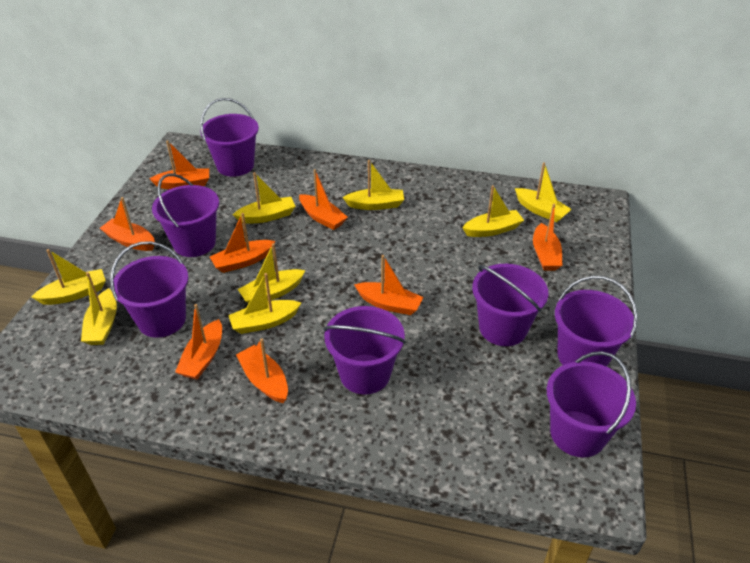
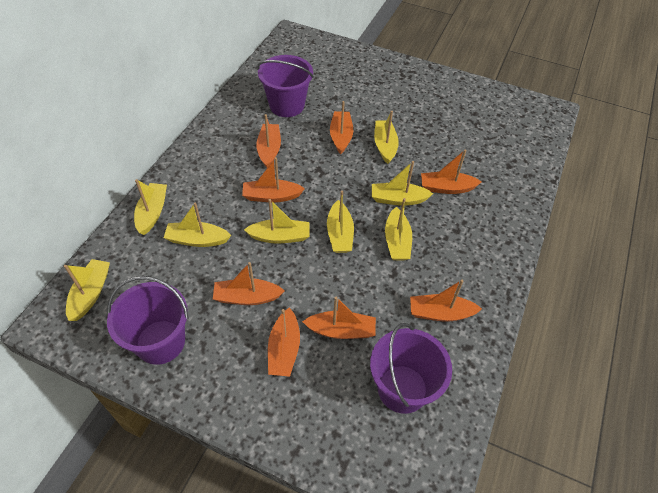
purple bucket: [110,241,188,338] [152,173,219,257] [200,98,259,177] [323,306,406,395] [472,264,548,346] [547,351,636,457] [555,276,637,367] = 7 -> [107,276,189,365] [257,55,314,117] [370,323,452,414] = 3

